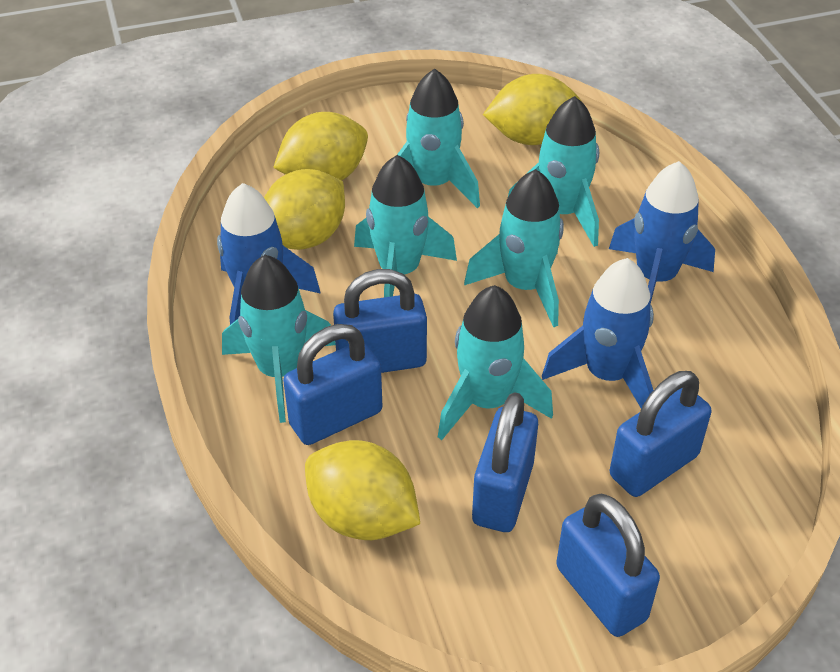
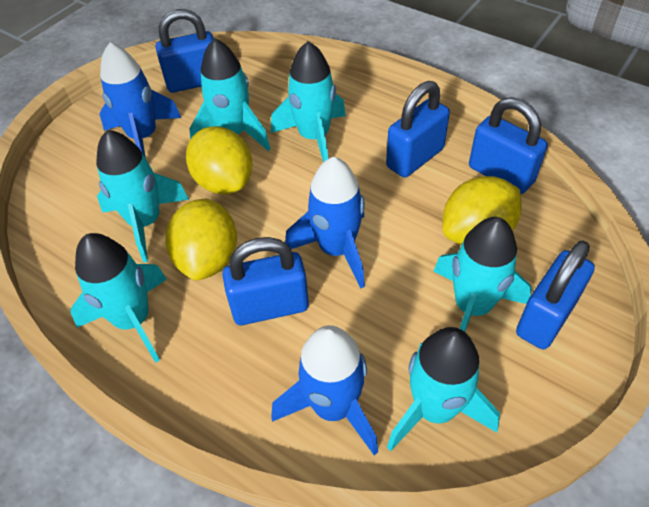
yellow lemon: [264,169,345,250] [273,112,368,180] [305,440,420,540] [483,74,582,145] = 4 -> [165,199,237,280] [186,126,253,194] [442,176,522,245] = 3

